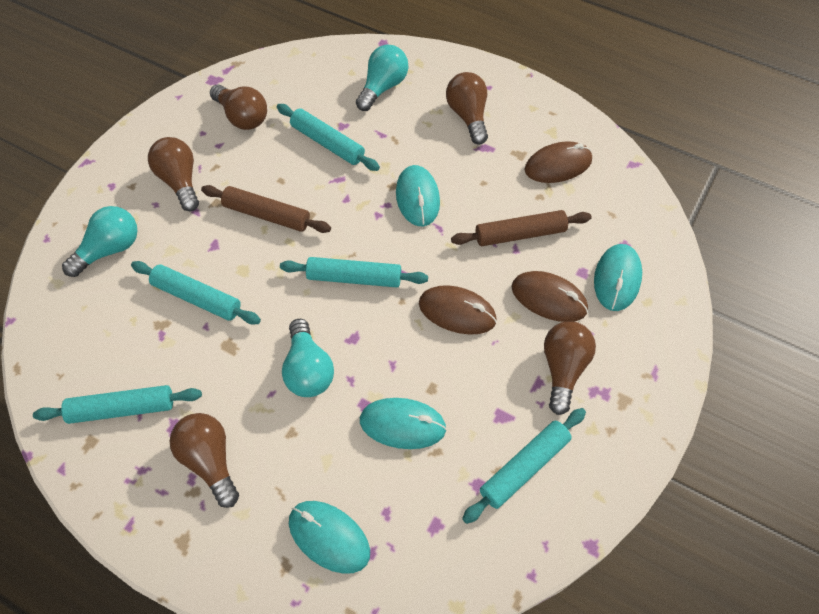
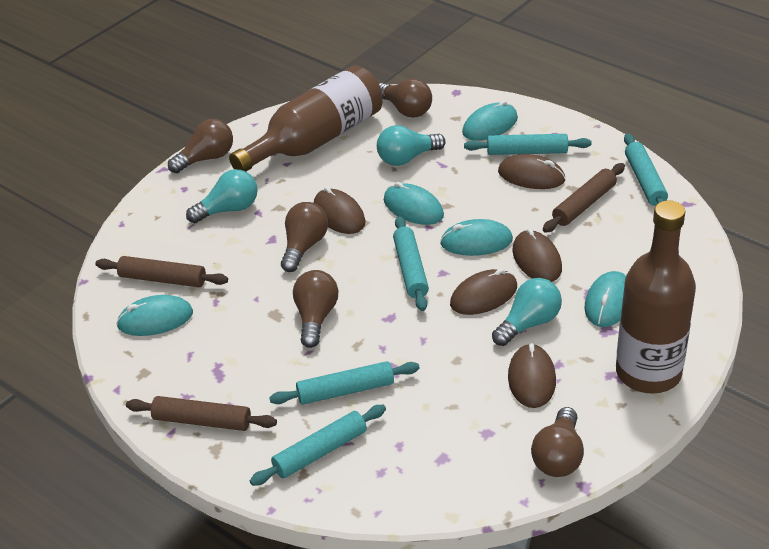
brown bottle: none = 0 -> [229,65,383,172] [616,200,696,394] = 2
brown mouse: [419,285,497,335] [512,271,588,322] [524,141,592,183] = 3 -> [314,187,365,234] [450,268,517,315] [498,154,566,189] [508,343,556,408] [512,228,562,282] = 5
brown rolling pin: [201,185,331,233] [451,210,591,246] = 2 -> [95,256,228,287] [126,396,277,431] [543,163,625,233] = 3
turquoise mouse: [289,501,370,574] [360,398,447,449] [396,165,440,227] [594,244,642,311] = 4 -> [116,295,193,336] [384,182,444,225] [440,219,513,256] [462,100,518,141] [584,271,626,327] = 5

